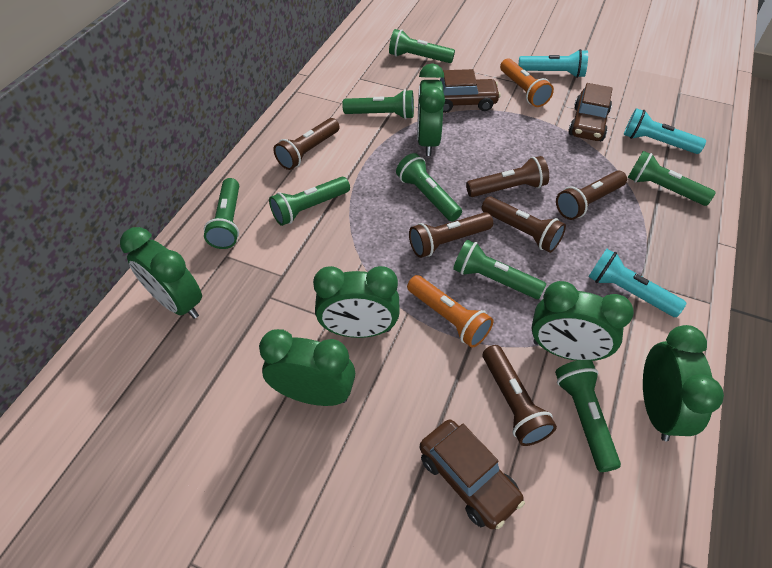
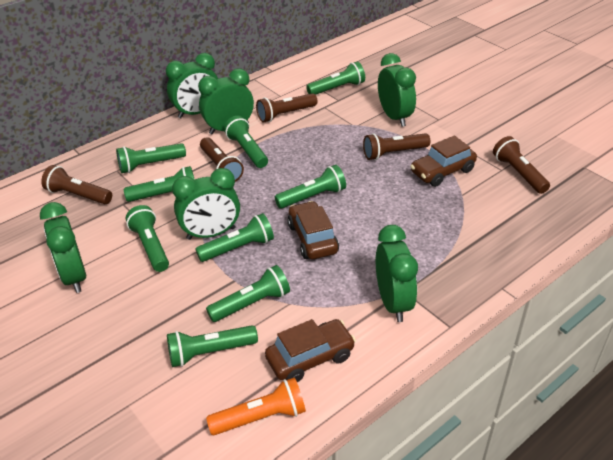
brown flashlight: [273,118,339,170] [409,212,493,258] [466,156,549,197] [482,196,566,253] [483,345,557,446] [556,171,627,220] = 6 -> [41,165,112,204] [200,137,244,182] [256,93,318,123] [363,133,430,160] [493,136,550,194] = 5
green flashlight: [204,178,239,249] [269,177,350,226] [342,89,414,119] [389,29,455,63] [396,153,462,221] [453,240,546,299] [555,360,621,472] [628,151,716,206] = 8 -> [116,143,186,173] [124,166,195,202] [126,205,169,272] [167,325,258,367] [195,213,274,262] [206,265,290,322] [224,116,268,168] [275,165,346,209] [306,61,365,95] = 9
orange flashlight: [407,275,493,348] [500,58,554,107] = 2 -> [206,378,306,435] = 1
turquoise flashlight: [519,49,588,78] [588,248,687,317] [624,108,706,154] = 3 -> none = 0

